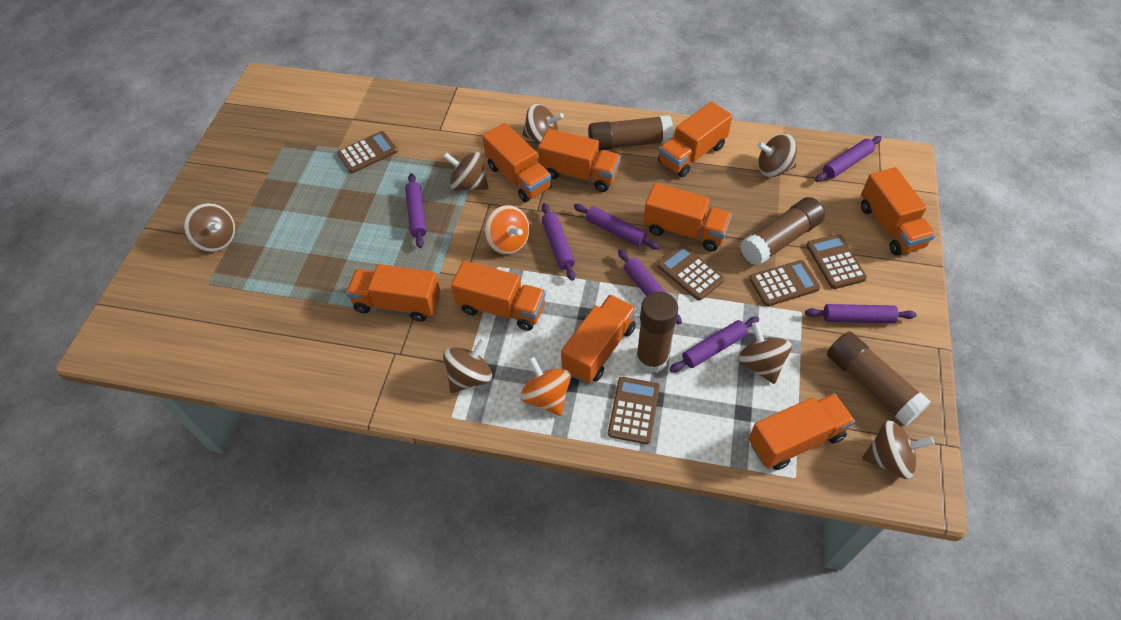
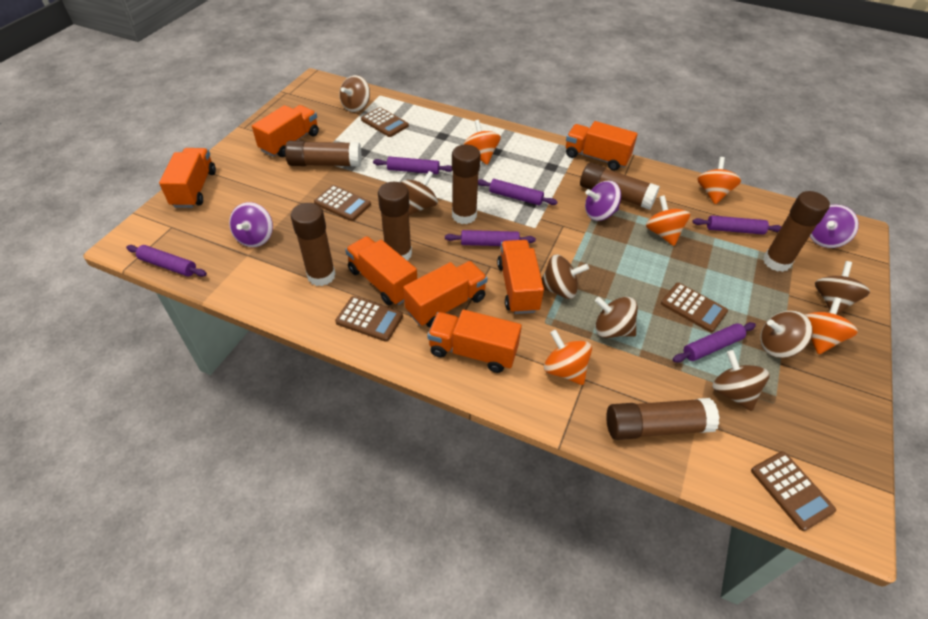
brown glue stick: [588,115,673,151] [636,291,678,373] [740,197,825,266] [827,332,931,426] = 4 -> [285,141,362,167] [291,203,336,286] [378,182,412,261] [452,145,481,224] [580,163,660,210] [606,398,720,440] [763,191,830,272] = 7
orange spinning top: [485,205,529,254] [520,356,571,416] = 2 -> [463,120,501,165] [544,330,592,385] [646,195,690,246] [697,157,741,205] [805,297,858,354] = 5
orange truck: [346,264,441,322] [451,261,546,331] [482,123,552,203] [538,129,621,192] [561,294,637,384] [643,183,732,251] [658,102,732,177] [748,393,855,470] [861,167,936,255] = 9 -> [159,148,216,208] [252,105,319,157] [345,236,417,305] [403,261,488,328] [428,310,522,373] [497,240,544,314] [566,121,638,171] = 7
purple rolling pin: [405,173,427,248] [542,203,575,281] [574,204,660,250] [618,249,682,325] [670,317,759,372] [805,304,917,323] [815,136,882,182] = 7 -> [126,245,207,277] [373,156,452,174] [445,230,536,246] [478,179,558,205] [673,322,756,363] [693,215,781,235] = 6
purple spinning top: none = 0 -> [229,202,273,247] [585,180,621,221] [810,204,859,248] = 3

